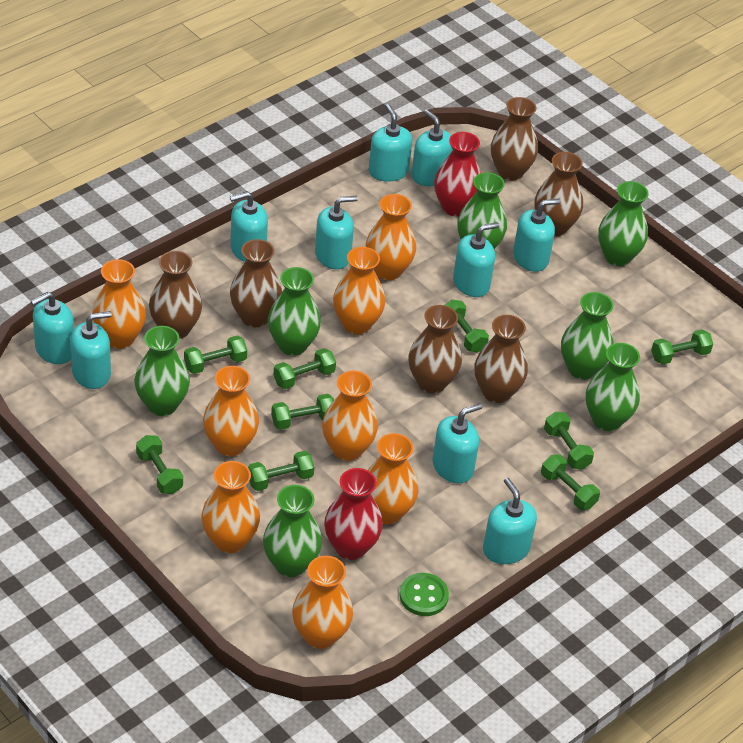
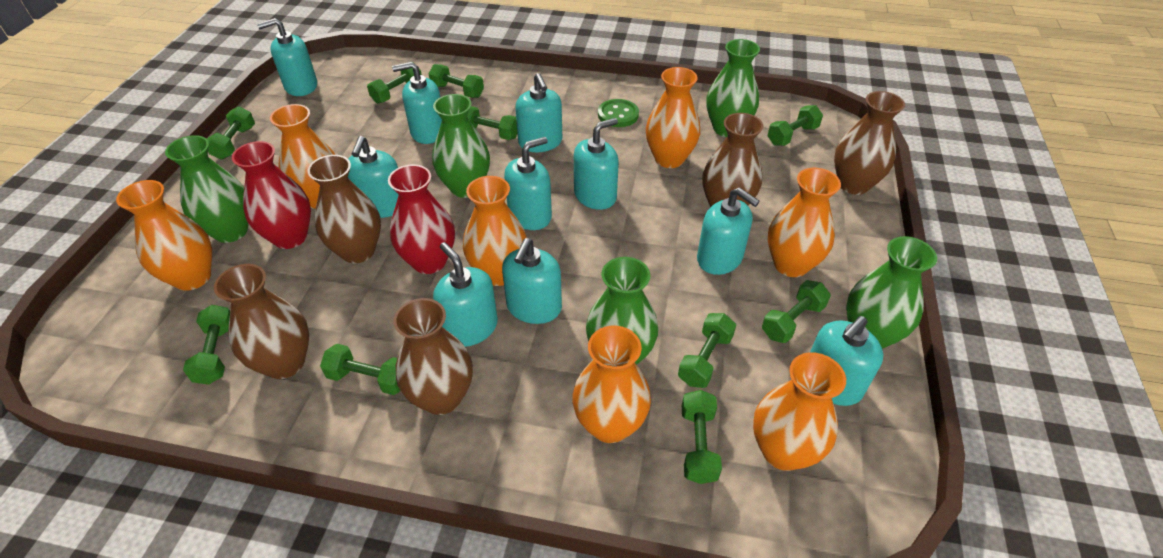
brown vase: [149,251,202,339] [230,239,282,327] [408,305,462,393] [474,315,528,403] [491,97,538,181] [534,152,583,236] = 6 -> [214,264,309,379] [307,155,381,263] [394,298,473,415] [702,113,763,207] [834,91,905,195] = 5
green dumbbell: [136,435,183,494] [184,336,247,374] [248,451,314,491] [271,394,334,430] [273,348,336,389] [445,299,489,353] [541,454,600,510] [544,412,594,470] [651,329,713,365] = 9 -> [183,305,230,385] [207,106,255,160] [320,344,401,395] [367,62,422,103] [429,64,484,98] [467,106,517,140] [678,313,736,388] [682,390,722,484] [762,280,831,343] [767,105,823,146] = 10
green vase: [134,326,190,416] [263,485,322,577] [268,267,321,356] [457,172,507,249] [561,292,614,380] [586,343,640,431] [598,181,649,266] = 7 -> [165,135,249,243] [432,94,490,198] [586,257,658,365] [706,39,760,137] [846,236,937,349] = 5
orange vase: [92,259,146,349] [201,461,260,553] [203,366,259,456] [292,556,353,649] [322,371,378,461] [333,247,385,334] [366,194,416,280] [368,433,418,524] = 8 -> [116,180,212,291] [270,104,335,209] [463,176,527,286] [572,326,651,443] [646,67,700,168] [753,352,846,471] [768,168,841,277] = 7

